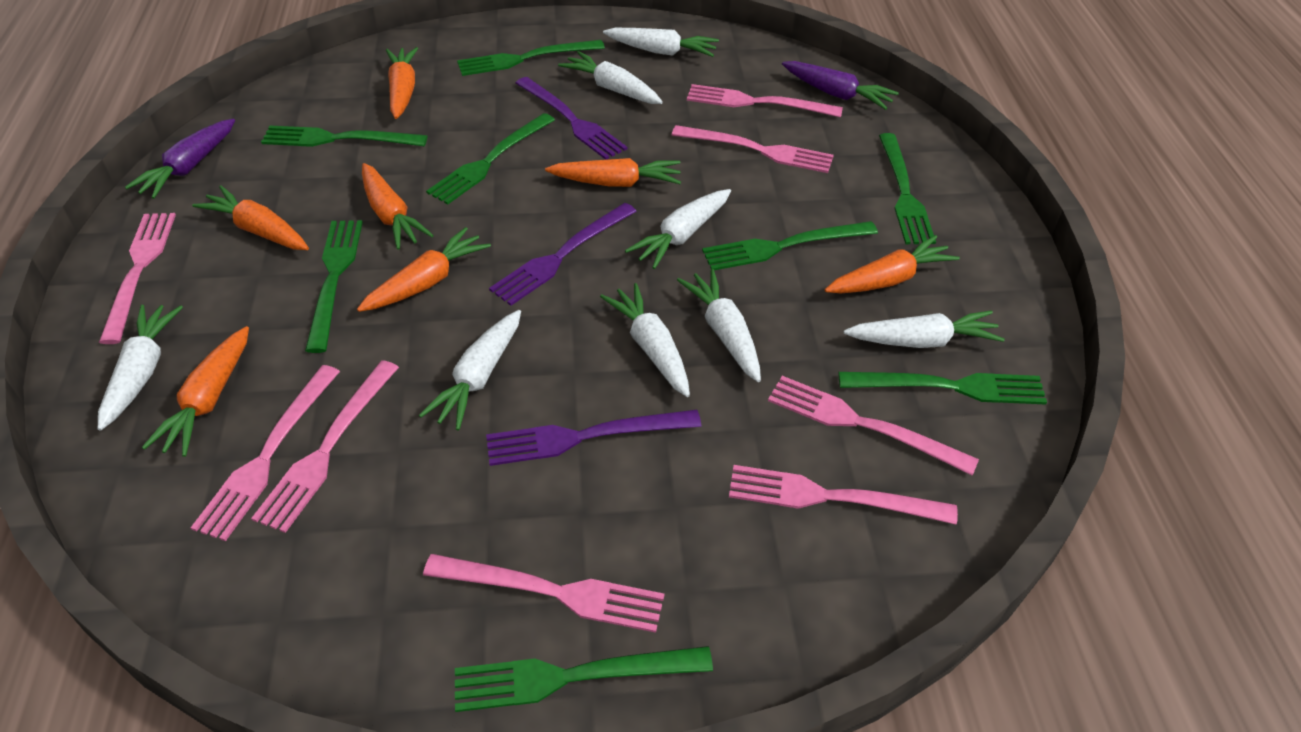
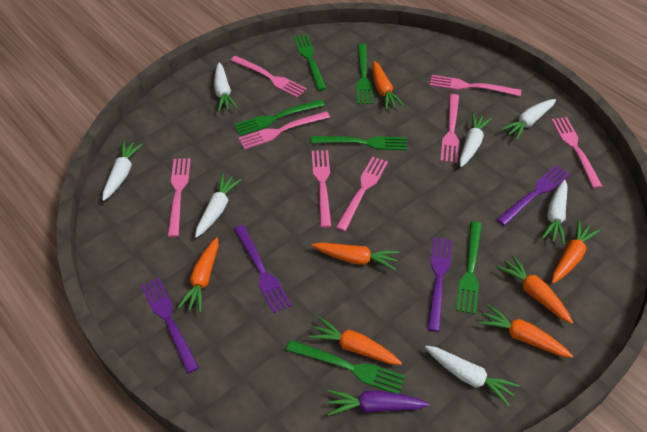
green fork: [261,126,427,147] [305,220,363,353] [426,113,555,205] [455,646,713,712] [457,40,605,76] [702,221,878,270] [839,372,1047,405] [879,133,936,244] = 8 -> [234,99,325,136] [286,340,405,394] [293,34,327,91] [311,136,407,150] [357,44,373,104] [456,221,482,314] = 6
purple carrot: [125,119,235,199] [782,61,899,110] = 2 -> [327,390,429,416] = 1
purple fork: [486,410,702,466] [489,203,637,306] [516,77,627,160] = 3 -> [141,278,199,374] [234,225,291,313] [427,237,452,332] [496,165,570,226] = 4
white carrot: [98,304,183,431] [419,310,521,430] [558,51,663,104] [600,283,690,397] [603,28,719,57] [625,189,731,269] [677,269,761,382] [844,310,1005,348] = 8 -> [102,141,143,201] [195,174,242,238] [214,63,238,112] [425,346,520,407] [460,113,492,167] [501,99,556,140] [541,180,568,245] = 7

